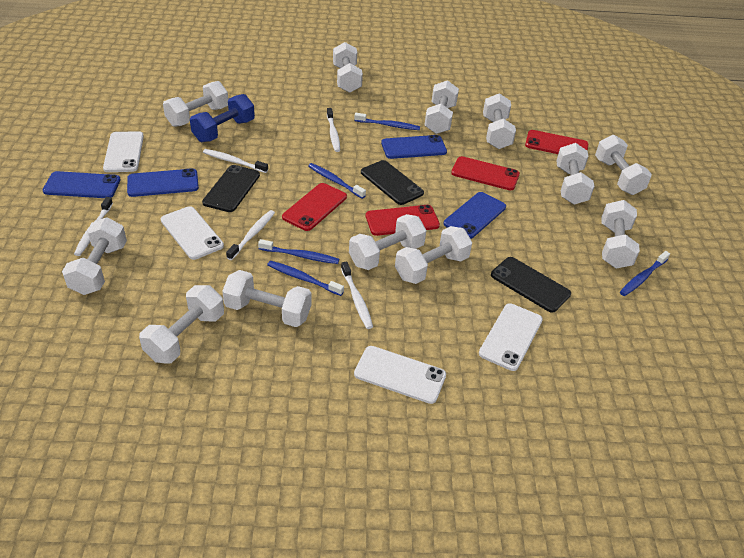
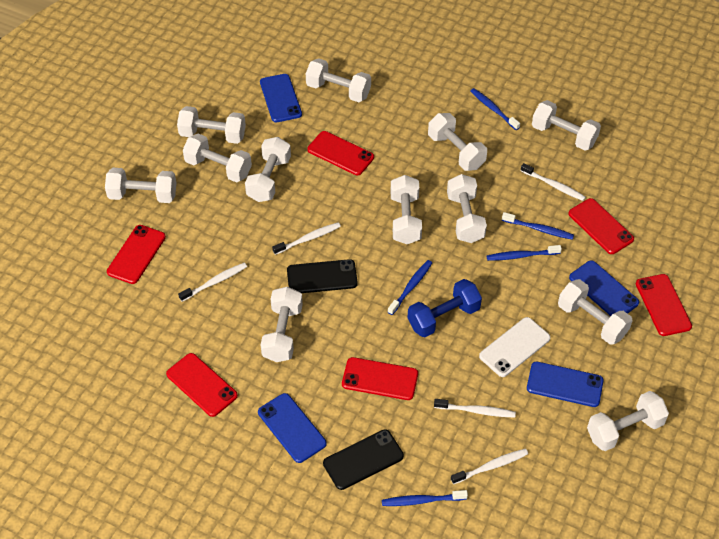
black phone: [202,165,260,212] [361,160,424,205] [491,257,571,313] = 3 -> [287,259,358,293] [323,430,404,490] = 2
red phone: [282,183,347,231] [366,205,440,236] [451,156,520,191] [525,130,588,154] = 4 -> [107,225,166,284] [166,353,238,417] [307,131,374,175] [342,357,418,400] [568,198,634,254] [636,274,692,336] = 6
white phone: [103,131,144,172] [161,206,224,260] [354,346,446,404] [479,303,543,371] = 4 -> [479,317,551,377] = 1

